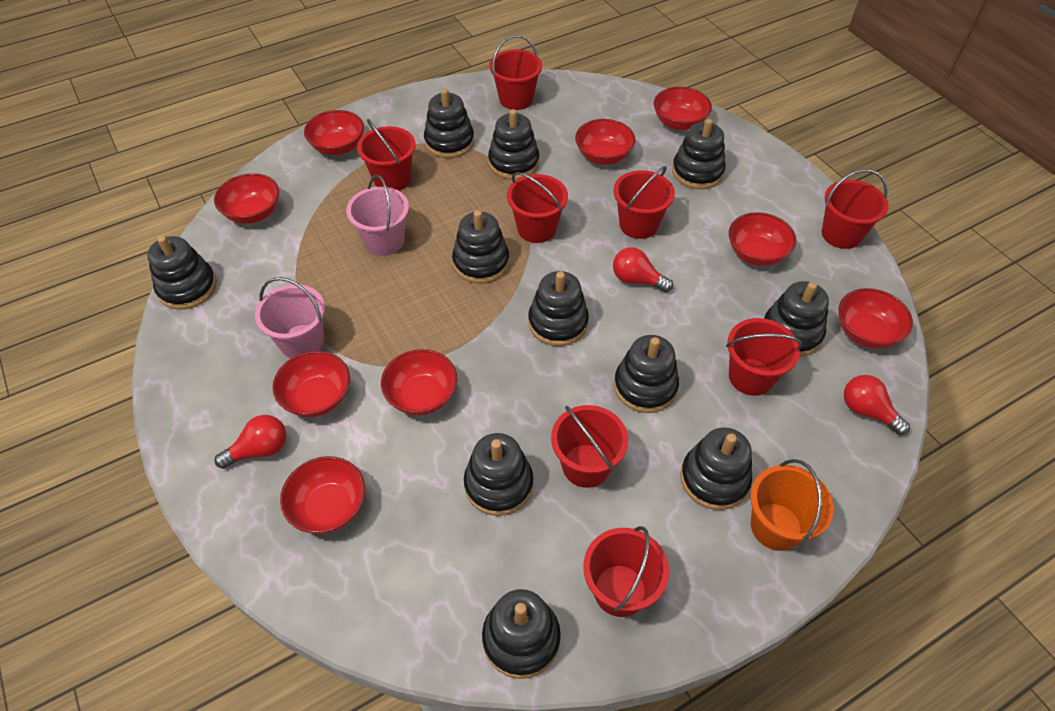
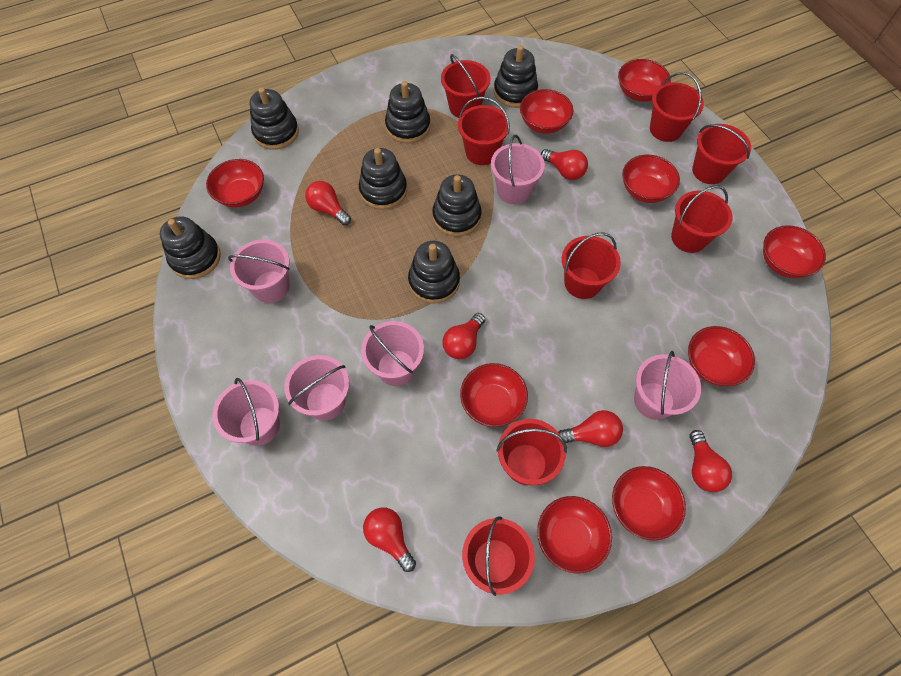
black stacking toy: [147,236,217,310] [424,89,474,158] [452,210,509,283] [464,433,534,516] [482,589,561,679] [488,109,540,180] [528,271,589,346] [614,335,679,413] [672,119,726,189] [680,427,752,510] [764,281,829,357] = 11 -> [160,216,221,279] [250,87,299,150] [359,148,407,210] [385,81,431,143] [408,241,460,303] [432,174,482,237] [494,45,538,108] = 7
orange bucket: [750,459,834,551] = 1 -> none = 0
pink bucket: [255,277,325,358] [346,175,409,256] = 2 -> [213,378,280,446] [228,239,290,303] [284,355,349,421] [361,321,424,386] [491,135,545,204] [634,351,701,420] = 6
red light bulb: [214,415,286,469] [613,247,673,292] [844,375,910,435] = 3 -> [305,181,351,225] [363,507,416,572] [442,313,485,359] [541,149,588,180] [558,410,623,447] [689,430,732,492] = 6

